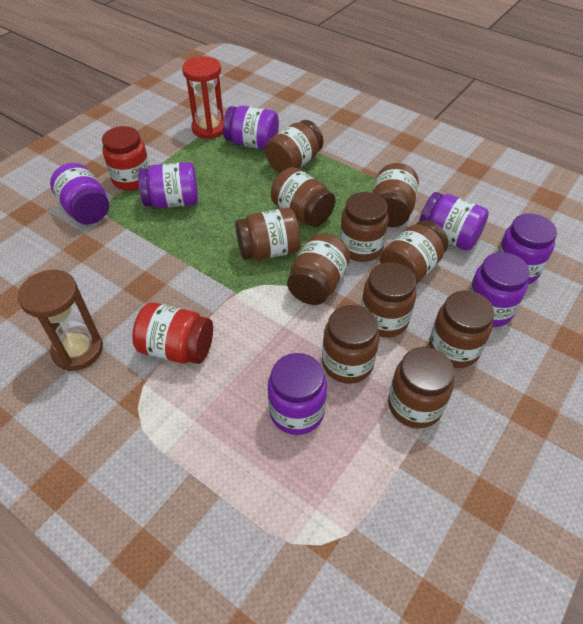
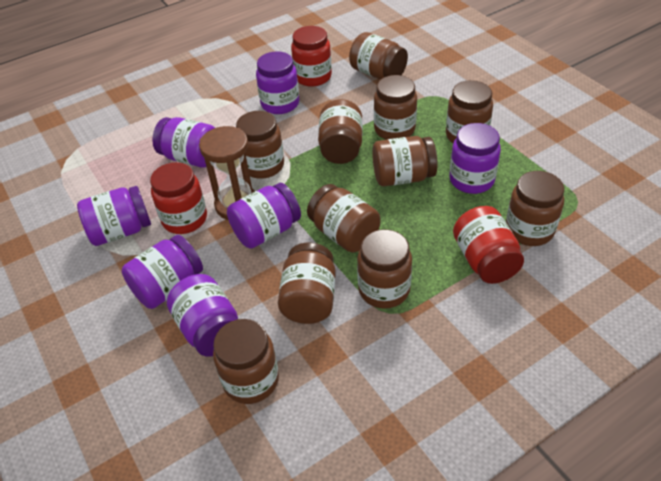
red hourglass: [182,57,224,139] = 1 -> none = 0
red jar: [102,126,150,191] [132,302,213,364] = 2 -> [150,162,207,234] [291,26,332,87] [453,206,524,284] = 3

